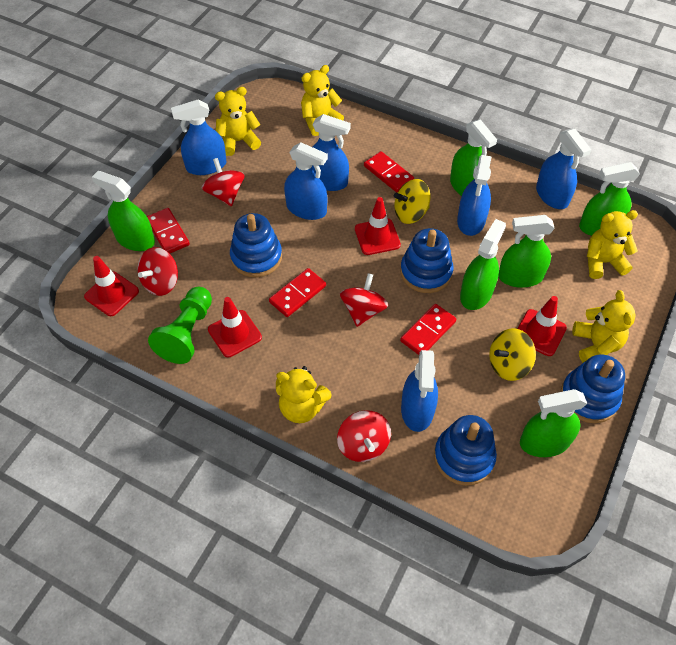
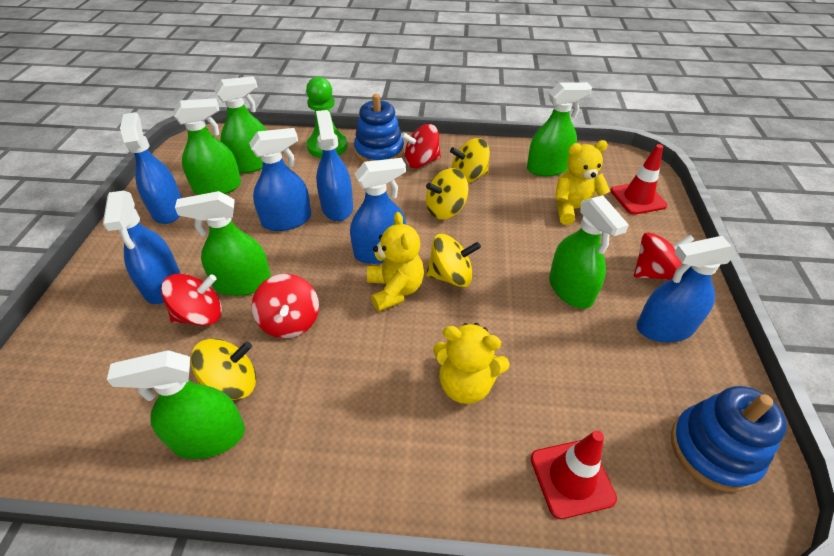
blue stacking toy: [230,213,282,278] [400,228,453,293] [434,415,497,486] [561,354,625,423] = 4 -> [354,94,404,163] [671,386,787,492] = 2
red domino: [147,208,190,253] [269,268,326,317] [364,151,414,192] [400,304,456,355] = 4 -> none = 0
red traffic cone: [84,256,139,316] [208,297,262,357] [355,197,401,255] [517,296,567,356] = 4 -> [530,430,617,519] [611,144,667,215] = 2
yellow spinning top: [394,179,430,224] [489,328,536,381] = 2 -> [191,339,256,400] [426,168,468,219] [426,234,481,287] [450,138,490,183] = 4
yellow teddy bear: [215,87,261,156] [276,366,332,423] [301,65,344,136] [572,290,636,363] [587,210,638,279] = 5 -> [367,212,424,312] [433,323,510,404] [555,140,610,225] = 3

